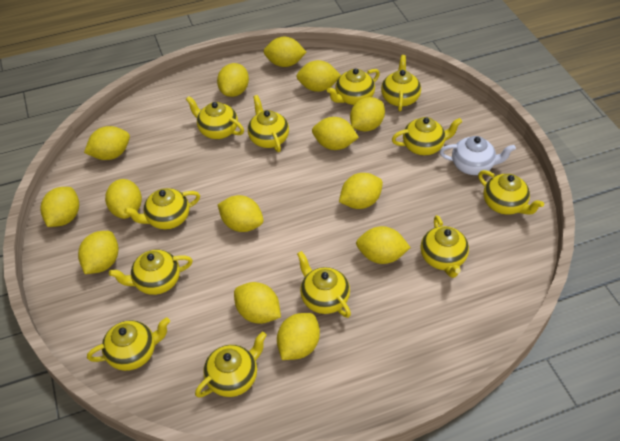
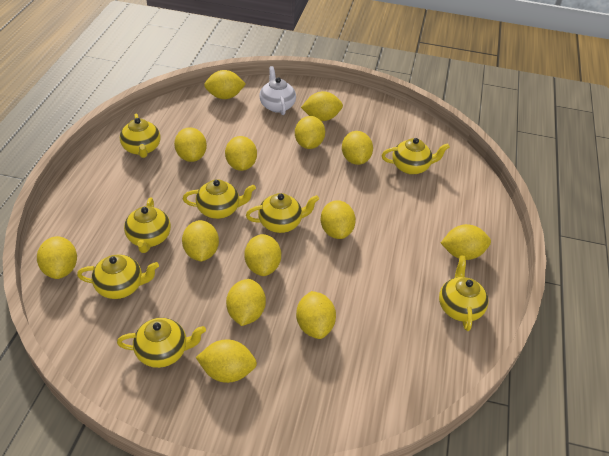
yellow teapot: [87,318,170,371] [109,250,193,295] [124,188,200,230] [186,96,244,139] [195,332,267,398] [248,95,289,152] [297,251,351,318] [327,68,380,105] [381,55,421,111] [392,117,462,155] [421,215,469,278] [478,170,544,215] = 12 -> [77,254,159,299] [117,318,206,368] [120,114,161,158] [124,198,171,253] [183,179,256,219] [246,193,319,233] [382,138,450,174] [439,256,489,331] = 8

